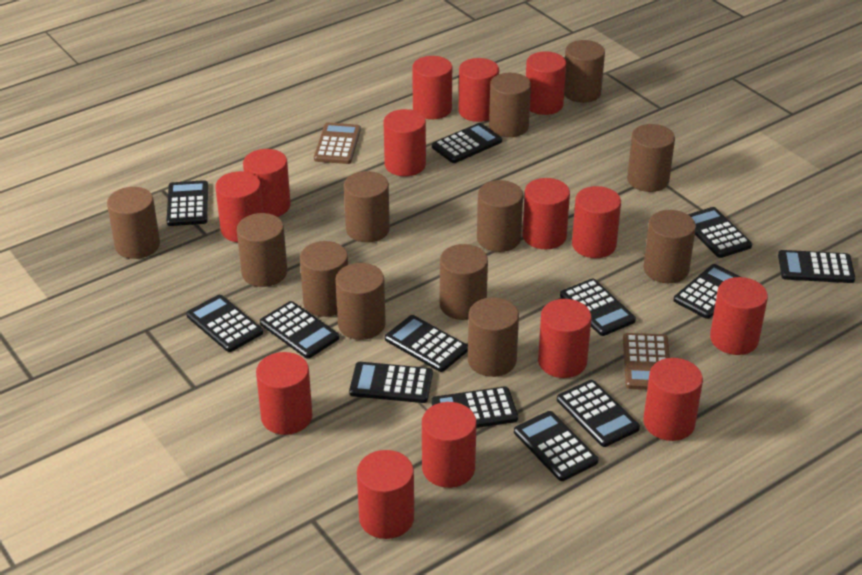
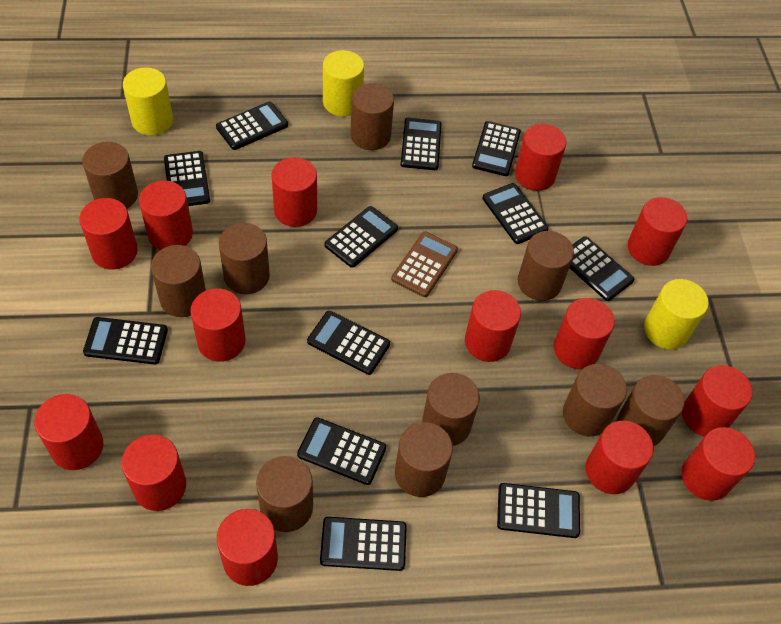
black calculator: [167,180,208,226] [186,295,263,352] [260,301,339,358] [349,362,433,403] [385,315,468,372] [431,386,518,428] [432,123,502,163] [514,411,599,481] [557,380,640,447] [560,279,636,336] [674,264,740,319] [688,207,752,258] [778,250,855,283] = 13 -> [83,317,168,365] [164,151,210,206] [216,102,288,150] [297,417,386,485] [307,311,390,375] [320,517,407,571] [325,206,398,268] [401,118,442,170] [472,121,521,176] [482,183,549,244] [497,483,580,538] [570,236,634,301] = 12
brown calculator: [314,123,361,164] [623,333,670,390] = 2 -> [391,231,458,297] = 1
brown cylinder: [107,187,160,259] [237,213,287,287] [300,241,348,317] [335,263,386,340] [344,171,390,242] [440,244,488,320] [468,297,519,377] [477,180,523,252] [489,73,531,137] [564,40,605,103] [627,124,675,192] [643,210,696,283] = 12 -> [82,142,138,208] [151,245,206,317] [219,223,270,294] [256,456,313,532] [351,83,394,150] [395,422,453,497] [422,373,480,446] [518,231,574,301] [563,364,627,436] [617,375,685,446] = 10
yellow cylinder: none = 0 -> [123,67,173,135] [323,50,364,116] [644,279,709,349] = 3

